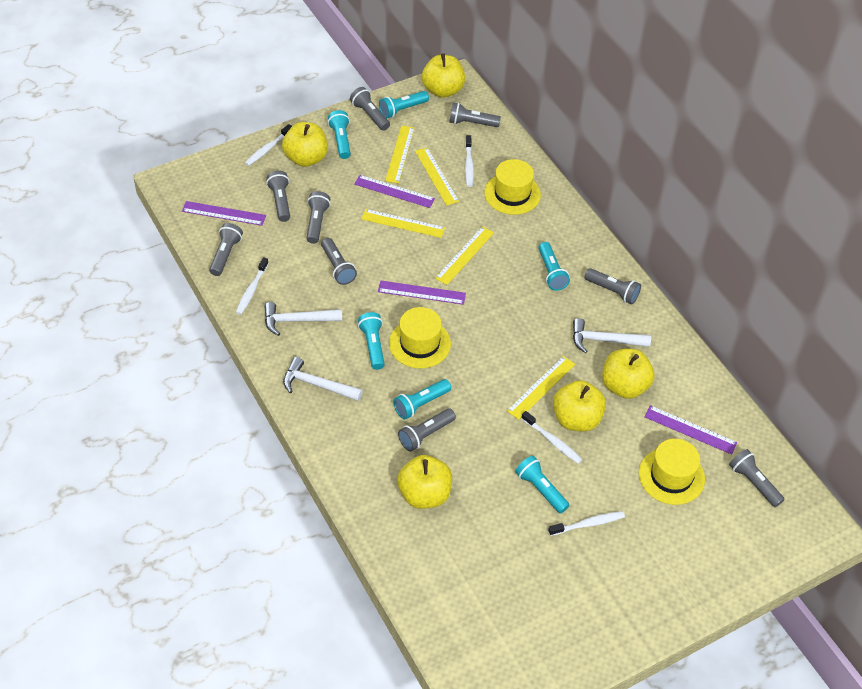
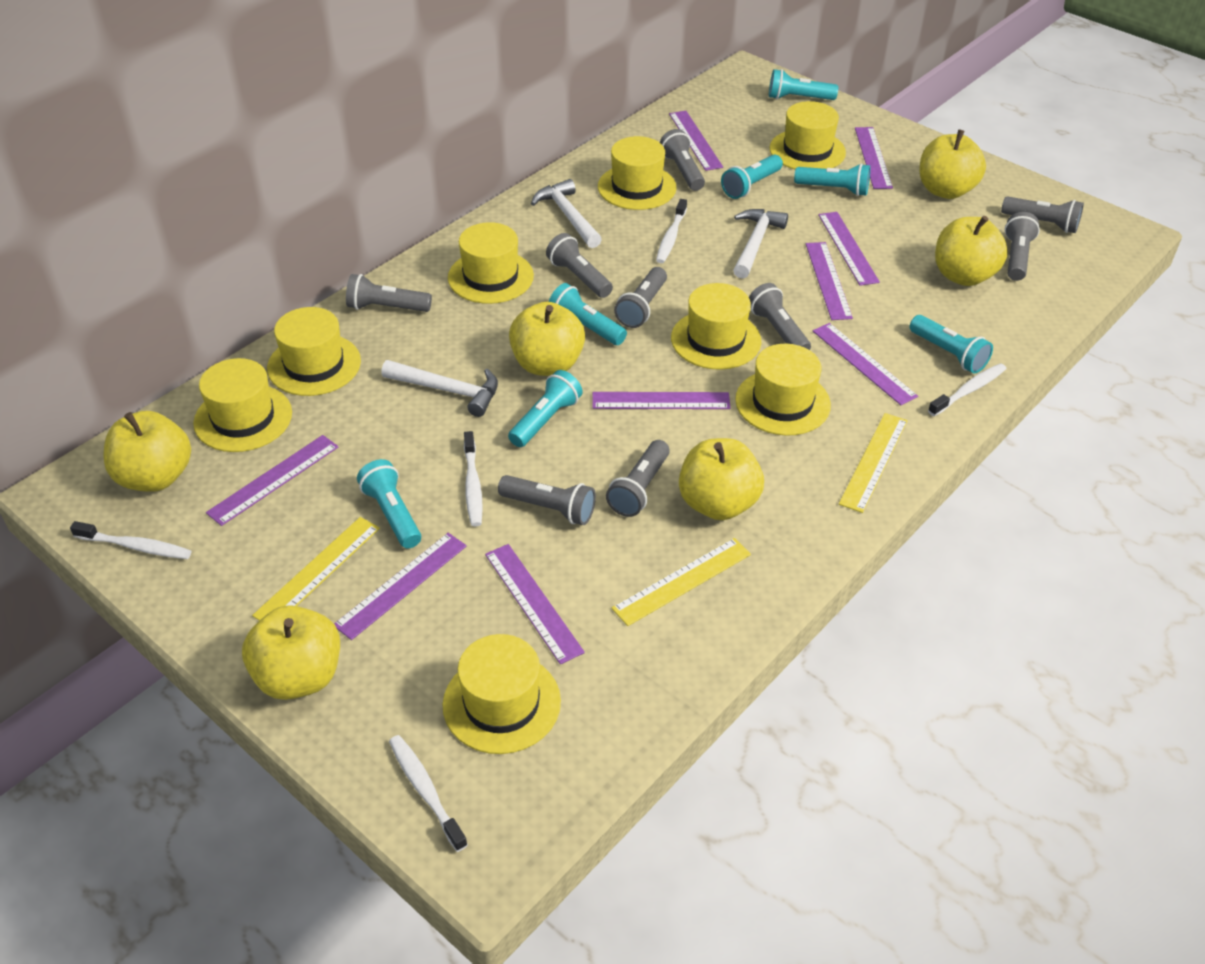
purple ruler: [182,201,266,226] [354,175,435,208] [378,281,466,305] [644,405,737,455] = 4 -> [206,435,339,526] [334,533,467,640] [485,544,585,664] [592,392,731,409] [669,111,723,171] [806,242,853,320] [813,323,918,405] [818,212,880,286] [855,127,893,189] = 9
turquoise flashlight: [328,110,351,159] [358,312,385,370] [379,91,429,119] [393,379,451,419] [515,456,569,513] [539,242,570,291] = 6 -> [357,459,421,548] [508,370,582,447] [549,283,627,345] [721,155,783,199] [769,69,838,100] [794,163,870,196] [910,315,993,374] = 7
yellow apple: [282,122,328,167] [397,455,452,509] [422,53,465,98] [553,380,606,431] [602,349,654,399] = 5 -> [104,411,191,492] [242,605,340,700] [509,302,585,376] [679,438,764,520] [919,130,986,199] [935,216,1008,286] = 6
yellow hat: [389,307,451,368] [484,159,541,215] [639,439,705,505] = 3 -> [193,358,292,452] [267,307,361,396] [443,634,561,754] [448,222,534,304] [598,136,677,210] [671,283,761,370] [735,344,831,436] [769,101,846,169] = 8
yellow ruler: [361,209,445,238] [385,126,414,183] [415,147,459,206] [435,227,494,285] [507,356,575,420] = 5 -> [252,517,380,621] [612,538,751,626] [839,413,908,513] = 3

